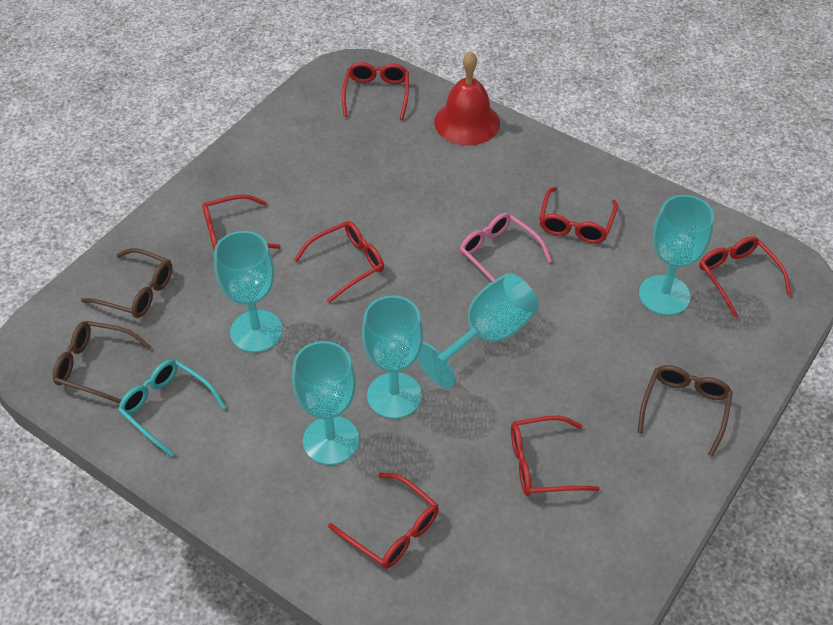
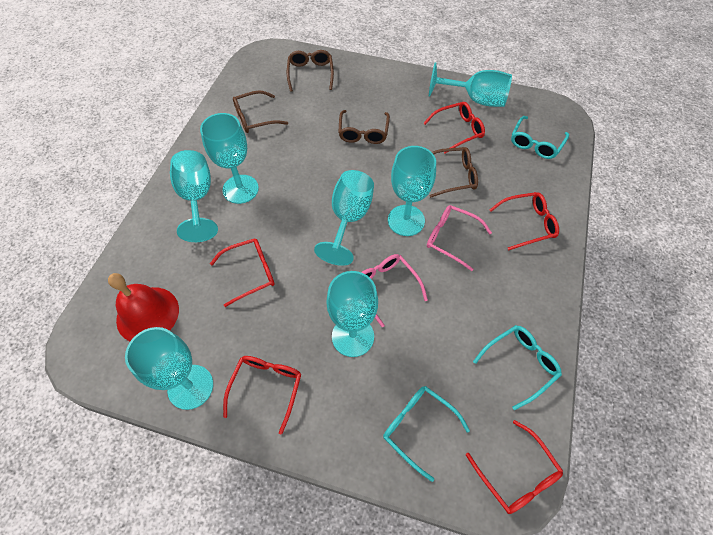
brown glasses: [53,321,152,404] [81,248,172,318] [638,365,733,457] = 3 -> [233,90,288,133] [287,50,334,92] [338,110,390,144] [429,147,478,198] = 4
pink glasses: [460,213,552,282] = 1 -> [362,254,428,327] [427,205,492,271] = 2
red glasses: [202,194,281,250] [294,221,384,303] [328,473,439,569] [342,62,409,120] [511,416,600,496] [539,187,618,243] [699,236,792,318] = 7 -> [210,238,274,307] [223,356,301,434] [423,102,485,153] [466,420,563,514] [490,192,559,250] = 5
turquoise glasses: [118,359,226,457] = 1 -> [383,386,470,482] [473,325,562,410] [511,116,569,159] = 3
turquoise goblet: [214,231,283,353] [292,341,359,465] [362,296,423,419] [417,273,538,388] [639,195,714,316] = 5 -> [125,327,213,410] [170,150,218,242] [200,113,259,204] [314,170,374,266] [326,271,378,357] [388,146,436,236] [429,62,512,107] = 7

